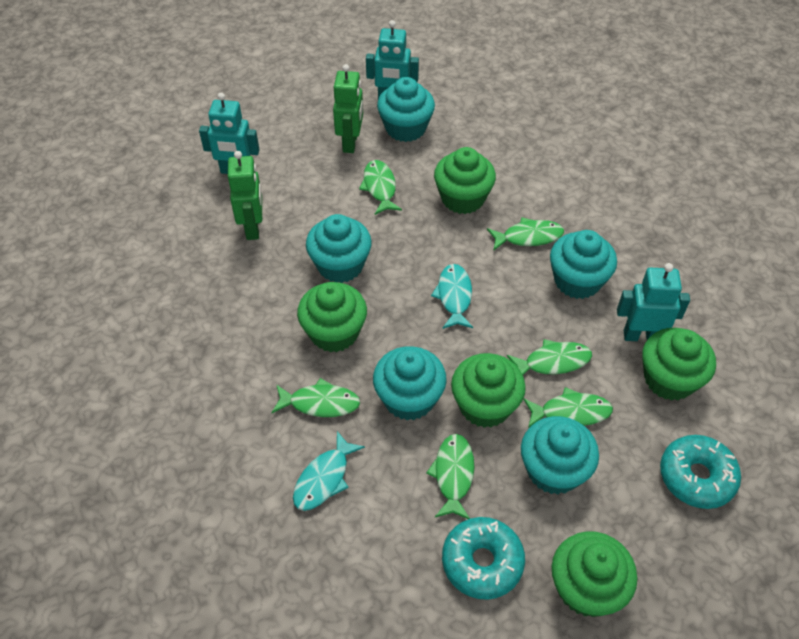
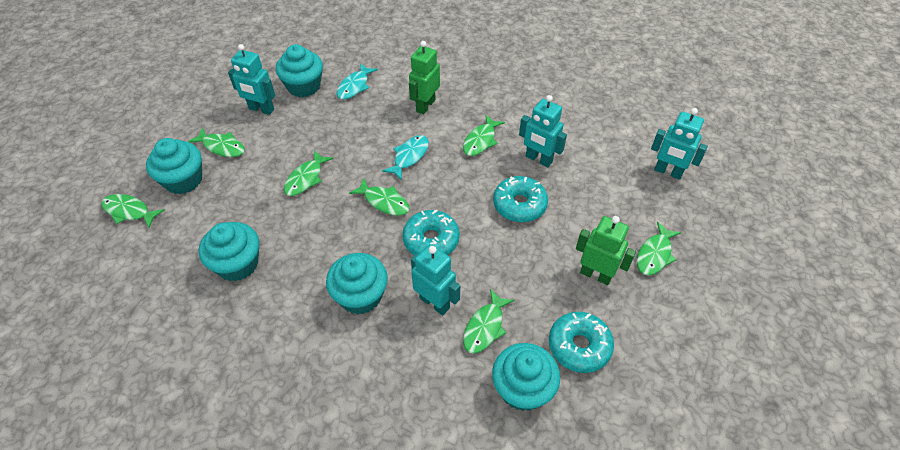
green cupcake: [297,282,367,352] [434,147,496,214] [451,353,526,428] [551,531,637,617] [642,328,716,401] = 5 -> none = 0
green fish: [271,378,360,417] [359,160,402,215] [426,434,474,519] [487,217,564,251] [507,339,592,375] [523,387,613,428] = 6 -> [101,194,165,228] [188,128,245,157] [284,150,333,196] [349,178,410,216] [463,115,505,156] [463,289,515,354] [637,222,681,275] = 7
turquoise donut: [442,517,525,600] [660,435,741,509] = 2 -> [402,209,460,255] [493,176,548,222] [549,312,614,373] = 3
turquoise robot: [199,93,259,174] [366,20,419,99] [617,263,690,341] = 3 -> [228,44,275,115] [411,244,460,315] [519,95,567,167] [651,108,708,180] = 4

